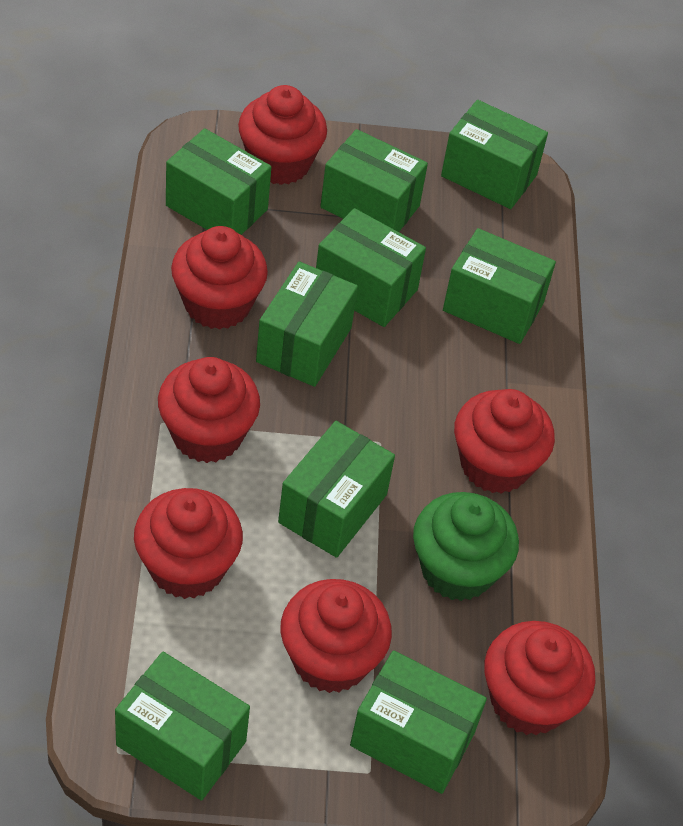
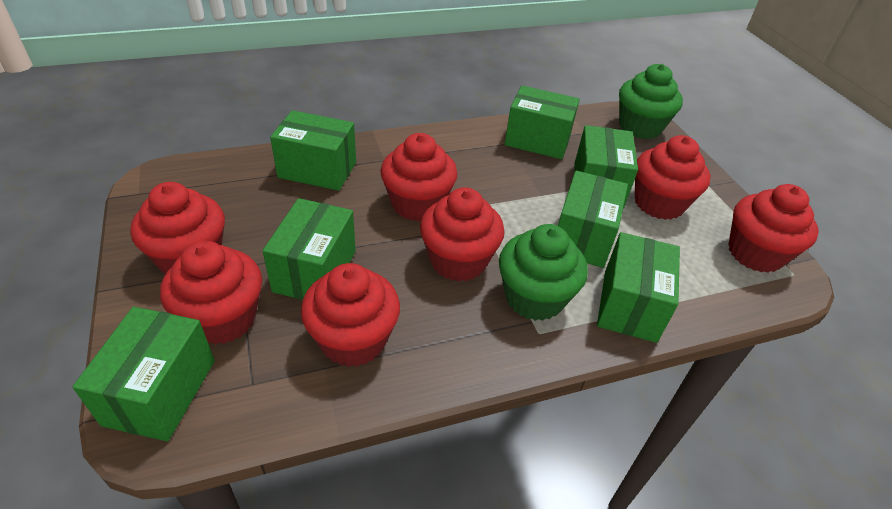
green box: [115,652,250,801] [166,128,271,235] [256,261,358,387] [278,421,395,558] [316,208,426,327] [320,129,428,232] [350,650,487,794] [441,100,548,209] [443,228,556,344] = 9 -> [73,307,215,441] [263,198,356,300] [270,110,356,191] [505,85,580,159] [558,171,628,268] [574,125,638,209] [597,232,680,343] = 7
green cupcake: [413,492,519,601] = 1 -> [499,224,588,321] [619,64,683,139] = 2

